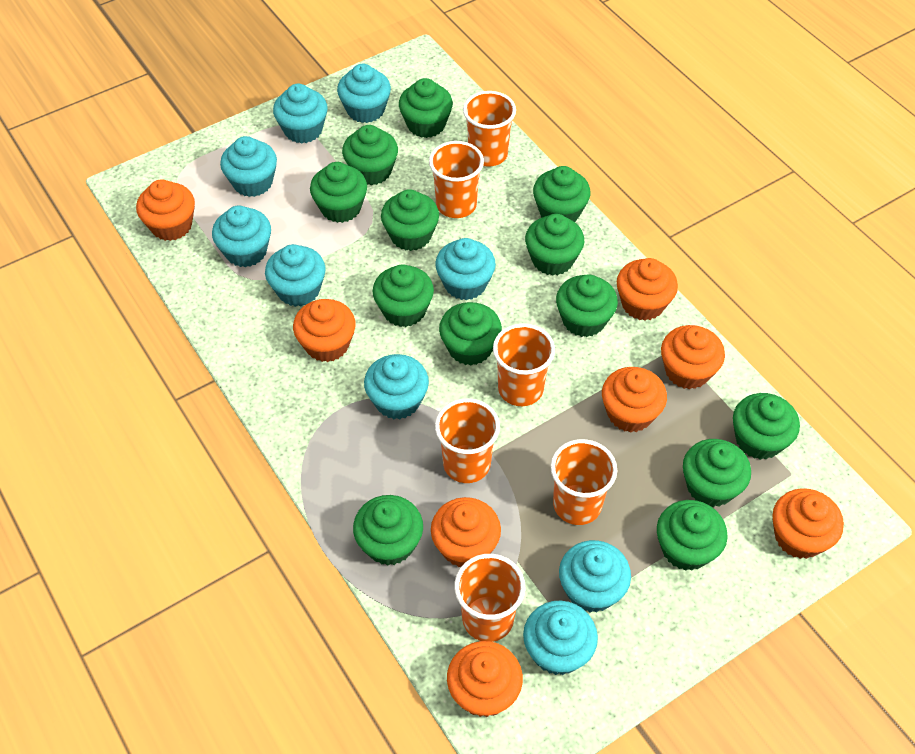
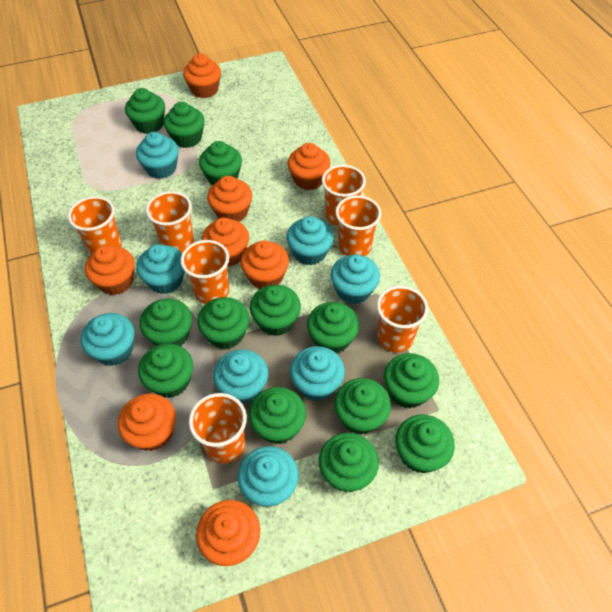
orange cup: [429,141,484,218] [435,398,500,483] [454,554,525,642] [463,91,516,167] [493,323,555,406] [550,439,617,525] = 6 -> [68,196,122,255] [146,191,194,253] [181,240,229,304] [189,393,247,463] [322,165,366,226] [336,196,381,256] [377,286,428,352] = 7
turquoise cupcake: [212,205,271,267] [220,136,277,197] [265,244,326,307] [273,84,327,144] [337,64,391,123] [364,354,429,420] [435,238,496,300] [523,601,598,675] [559,540,631,613] = 9 -> [81,313,135,366] [136,132,179,179] [136,244,185,294] [213,349,268,404] [238,446,299,507] [286,216,334,265] [290,346,345,401] [331,254,380,304] = 8

